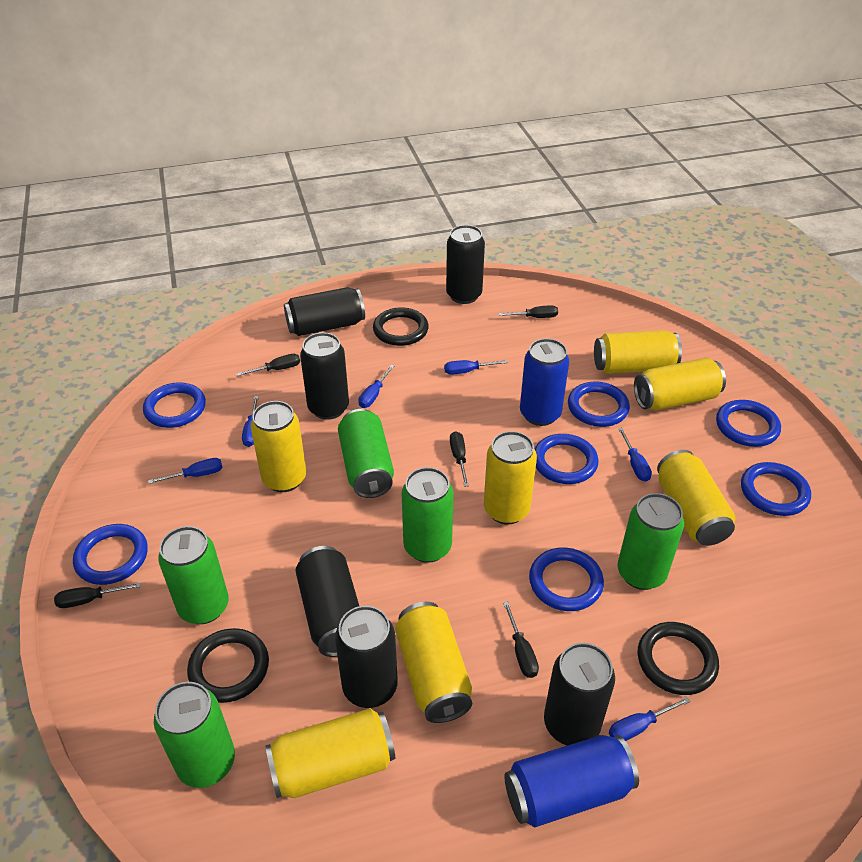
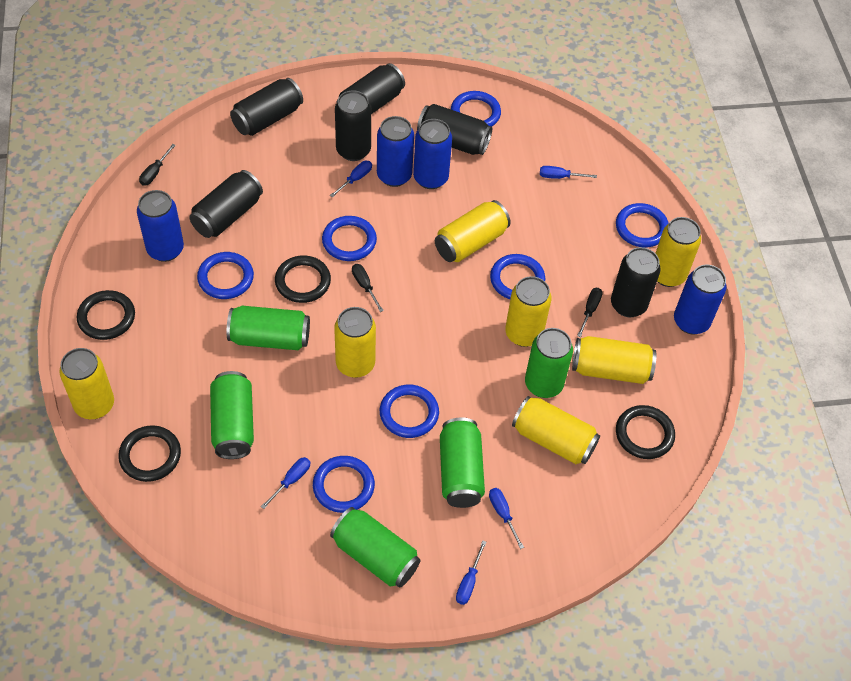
black ring: [187,628,269,703] [373,307,429,346] [638,622,719,695] = 3 -> [77,290,135,340] [118,426,181,482] [275,255,331,303] [616,405,675,459] = 4
black screwdriver: [54,582,141,608] [236,354,300,376] [450,431,469,487] [498,305,558,318] [503,601,539,678] = 5 -> [139,144,176,186] [352,264,384,312] [577,288,603,337] = 3
blue can: [504,735,639,827] [520,338,569,426] = 2 -> [137,190,184,262] [377,116,414,187] [413,119,452,189] [674,265,727,334] = 4
blue screwdriver: [148,458,223,484] [242,396,259,447] [358,365,394,408] [444,360,508,375] [609,697,690,741] [618,428,652,482] = 6 -> [261,457,310,509] [330,161,372,198] [456,540,487,605] [489,488,524,549] [540,166,597,179] = 5

